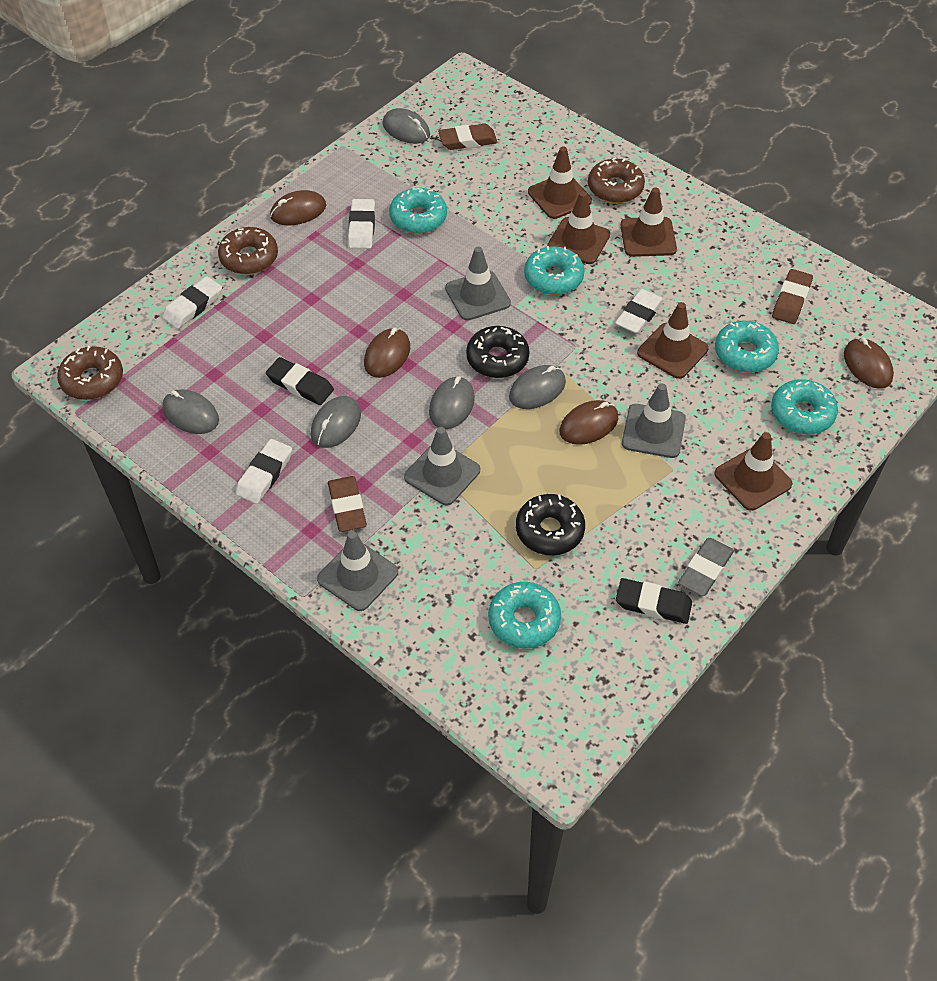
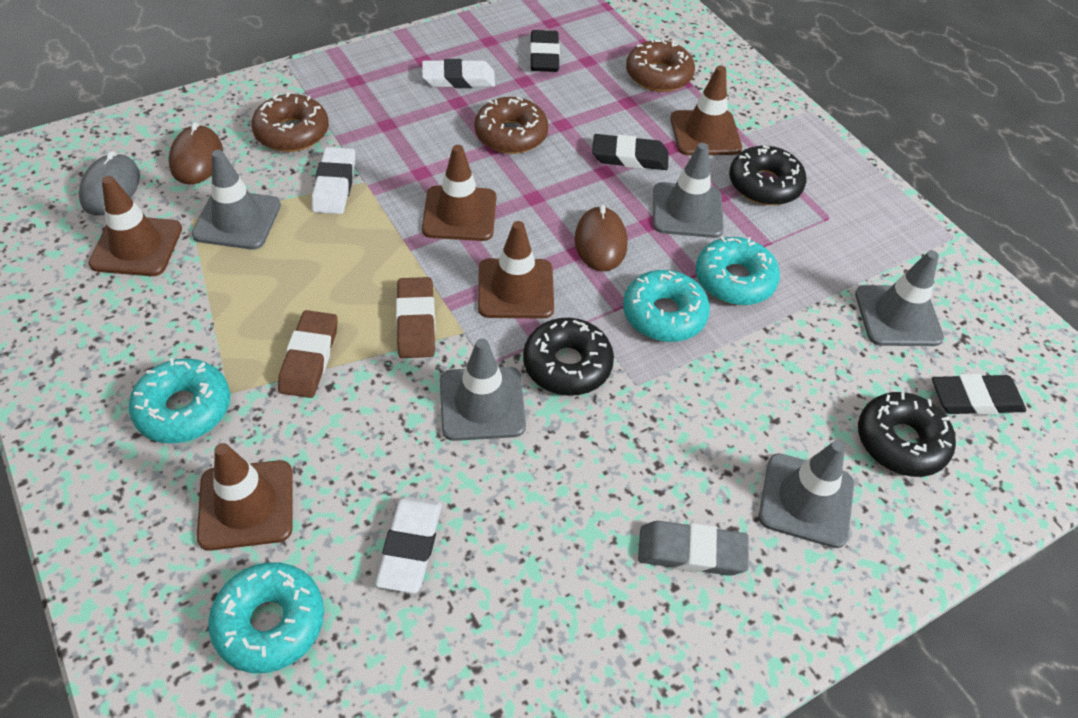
black donut: [466,326,529,378] [516,494,585,555] = 2 -> [523,318,614,396] [729,145,806,205] [858,392,956,477] = 3
black eraser: [266,357,334,405] [616,578,692,624] = 2 -> [530,30,560,72] [592,134,669,170] [932,374,1026,415] = 3
brown eraser: [328,476,367,532] [438,124,498,150] [772,269,813,324] = 3 -> [278,310,338,398] [396,277,435,358] = 2
brown mouse: [270,190,326,225] [364,328,410,378] [559,400,619,445] [844,338,894,389] = 4 -> [168,122,223,185] [575,205,627,272] = 2
grey mouse: [162,389,219,434] [311,396,361,448] [382,108,430,144] [429,376,475,429] [509,365,566,409] = 5 -> [79,151,140,215] = 1
grey traffic cone: [317,531,398,611] [404,427,480,505] [445,247,511,321] [622,384,686,458] = 4 -> [192,150,281,250] [440,339,526,441] [653,143,724,238] [759,440,854,548] [855,250,944,346] = 5
turquoise donut: [389,188,447,234] [488,582,561,648] [524,246,584,295] [715,320,779,373] [771,379,838,434] = 5 -> [129,358,230,444] [209,562,324,673] [623,270,710,342] [696,237,780,305] = 4
white eraser: [162,276,222,329] [235,439,292,504] [348,199,375,249] [615,289,664,334] = 4 -> [312,147,355,214] [375,496,442,593] [422,59,495,88] = 3

